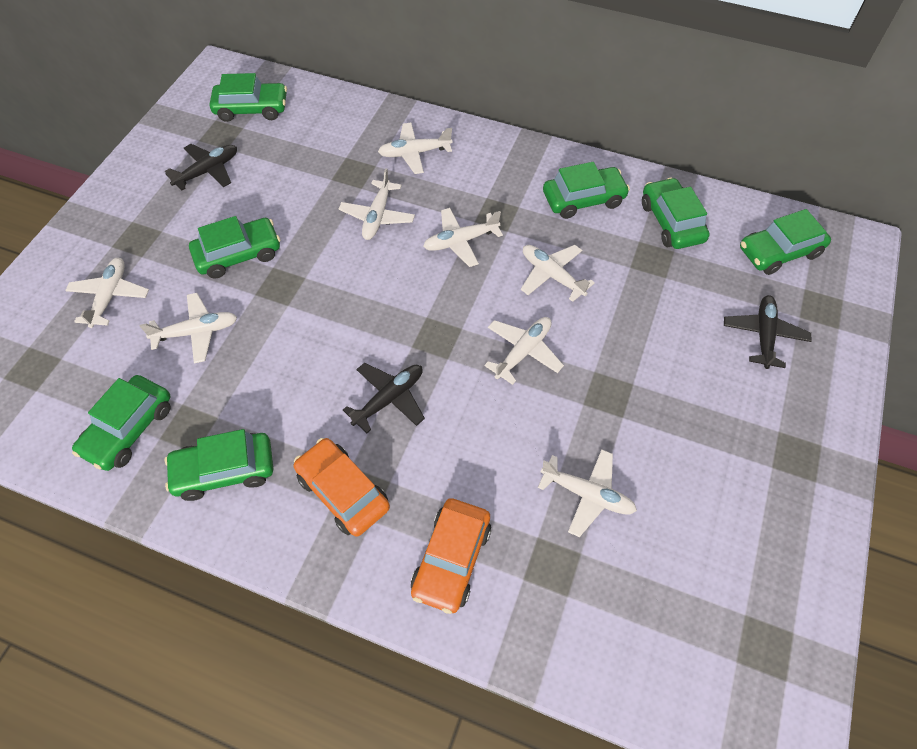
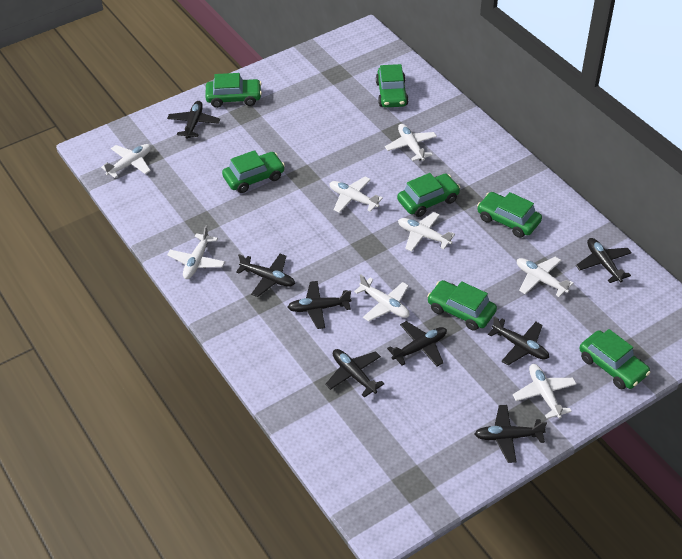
black plane: [165,144,237,191] [343,363,425,434] [724,295,811,369] = 3 -> [167,101,220,139] [236,254,295,297] [287,281,351,329] [325,349,385,398] [387,321,447,367] [475,405,547,463] [488,316,549,365] [576,238,632,283] = 8
orange car: [294,438,390,537] [411,498,491,614] = 2 -> none = 0

